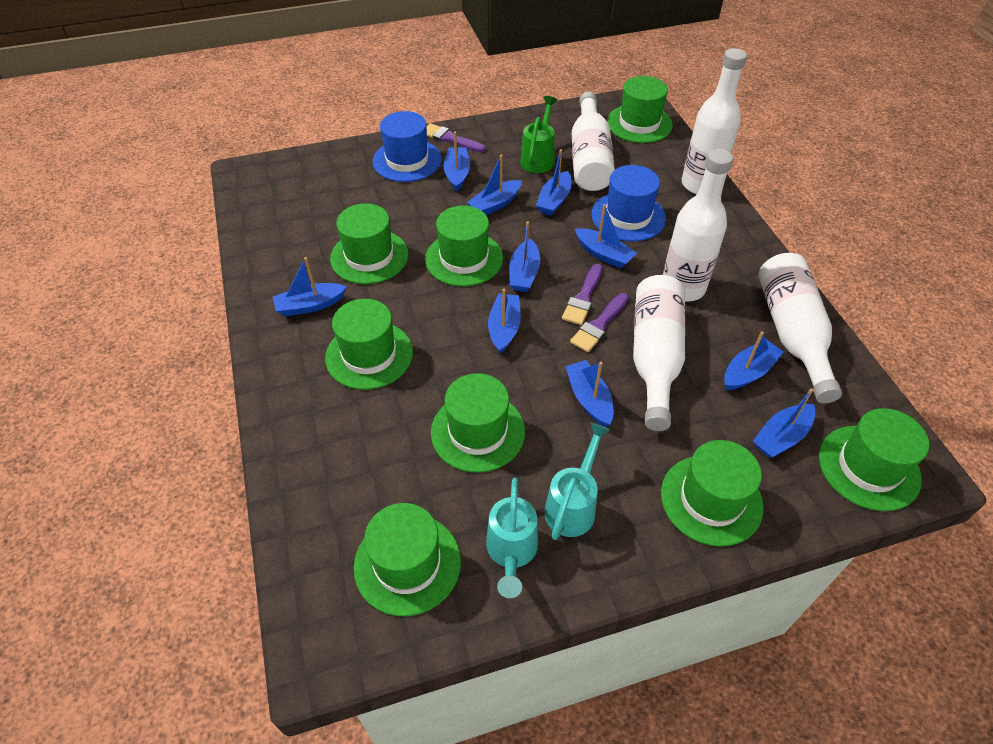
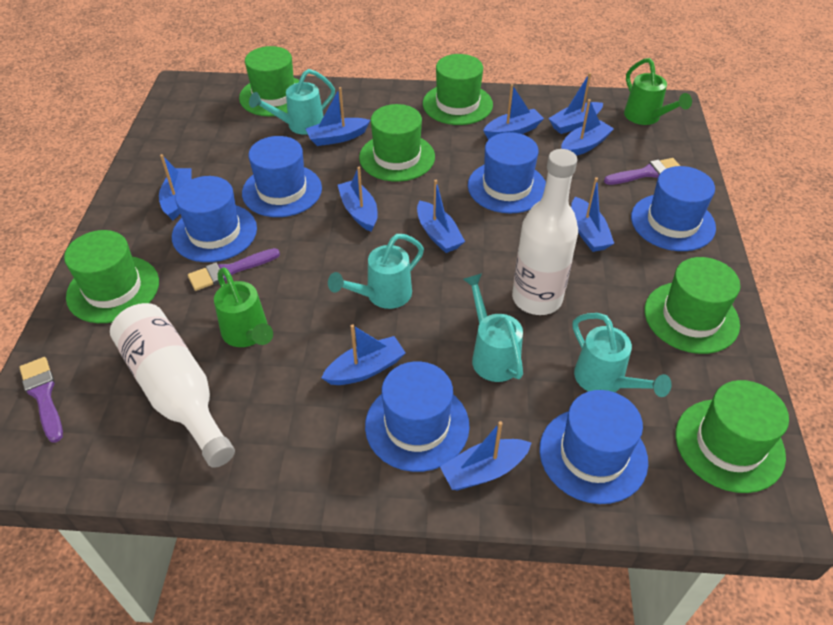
blue hat: [373,111,442,182] [591,165,666,241] = 2 -> [172,176,257,262] [242,136,322,217] [365,361,470,472] [468,132,546,213] [539,390,648,504] [631,166,716,251] = 6
green hat: [325,299,413,390] [330,203,408,284] [354,503,461,616] [425,205,503,286] [431,373,525,473] [607,76,673,143] [661,440,764,547] [819,408,929,511] = 8 -> [64,230,159,323] [239,46,299,117] [359,104,435,182] [423,54,493,125] [644,257,741,354] [675,380,789,493] = 6
green watering can: [520,96,557,173] = 1 -> [214,267,273,347] [624,58,692,125] = 2
turquoise watering can: [486,478,538,598] [544,423,610,540] = 2 -> [249,69,335,135] [328,234,424,309] [463,273,523,382] [573,313,671,397] = 4
white bottle: [572,92,615,191] [633,275,685,431] [663,149,733,302] [682,48,747,194] [758,253,842,403] = 5 -> [110,303,235,468] [512,149,578,315] = 2

